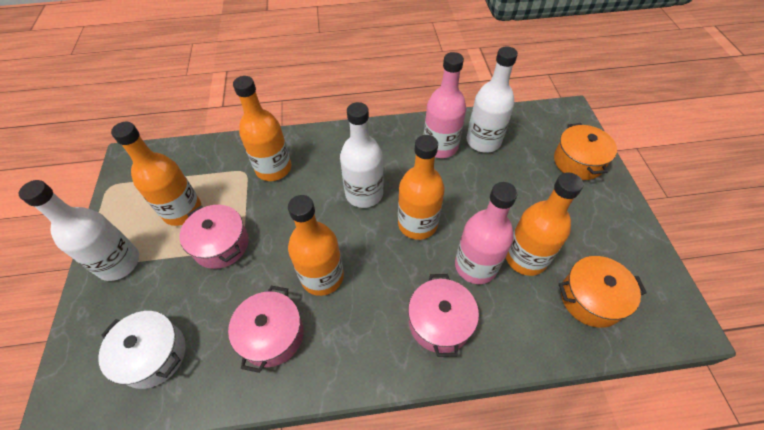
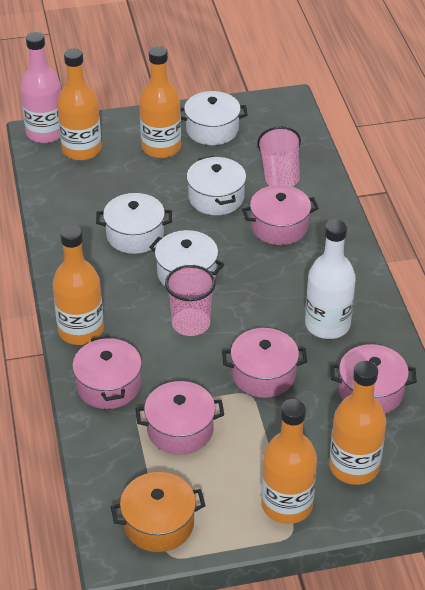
orange pot: [554,123,617,180] [559,256,647,328] = 2 -> [111,472,206,552] = 1
pink bottle: [424,52,466,158] [455,182,518,284] = 2 -> [20,32,61,143] = 1
pink cup: none = 0 -> [165,265,216,336] [257,126,301,187] = 2
pink pot: [180,205,249,269] [228,286,303,373] [408,274,479,357] = 3 -> [72,336,142,409] [136,381,224,455] [222,328,307,398] [242,185,319,245] [331,344,417,414] = 5
white bottle: [18,180,139,281] [340,102,383,208] [466,46,518,153] = 3 -> [305,219,356,339] = 1
white pot: [98,311,186,389] = 1 -> [96,193,172,254] [149,230,224,287] [180,91,247,145] [187,156,246,215] = 4

